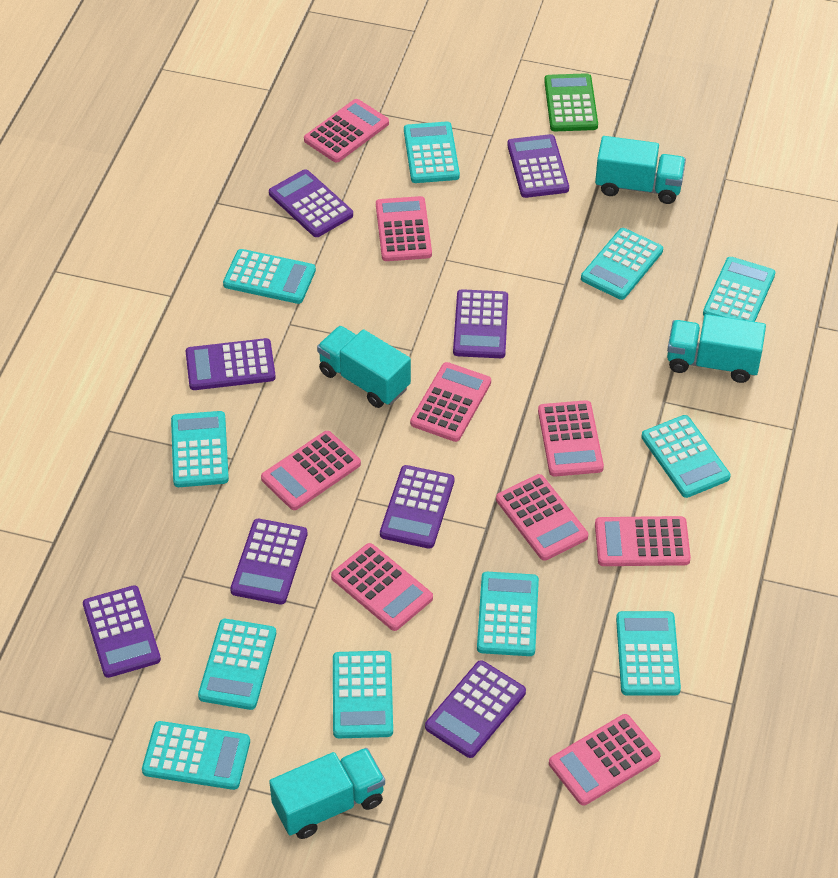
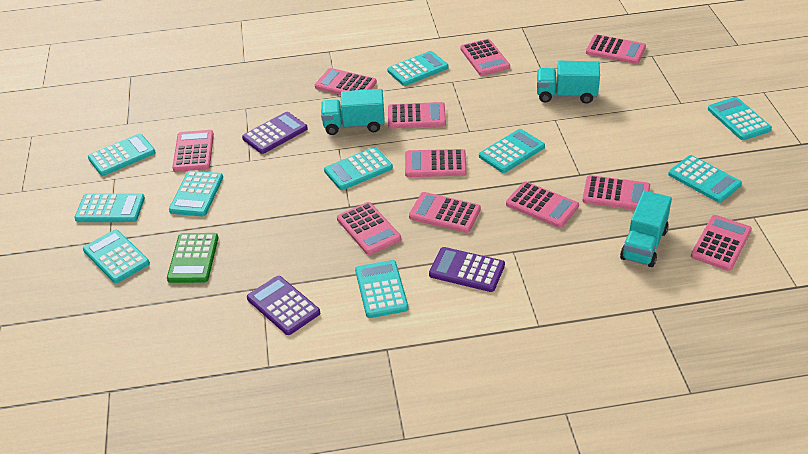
pink calculator: [261,431,361,510] [304,99,389,162] [331,543,433,631] [376,196,432,261] [410,362,491,442] [496,474,588,561] [538,400,604,477] [549,714,660,806] [595,516,691,566] = 9 -> [173,130,214,172] [315,68,377,95] [337,202,401,255] [388,102,446,129] [405,149,467,177] [409,192,481,233] [460,39,510,76] [506,182,579,228] [582,175,650,210] [586,34,646,64] [691,215,752,271] = 11
purple calculator: [83,585,161,678] [186,338,276,390] [230,519,308,605] [269,169,353,237] [380,465,454,549] [425,660,526,758] [453,289,508,358] [507,134,569,198] = 8 -> [242,112,308,154] [247,276,320,335] [429,247,505,292] = 3
turquoise calculator: [142,721,250,790] [171,411,229,487] [198,619,276,710] [223,249,316,304] [333,651,393,738] [404,121,460,183] [477,572,539,656] [581,228,663,300] [616,611,681,696] [641,415,731,498] [703,257,775,322] = 11 -> [75,193,145,222] [83,230,150,283] [88,134,156,176] [169,170,223,216] [324,147,393,190] [355,260,409,318] [387,51,449,86] [479,129,545,173] [668,155,742,203] [708,97,772,140] = 10
turquoise truck: [269,748,385,839] [317,326,411,408] [595,136,686,204] [667,314,766,383] = 4 -> [321,89,385,135] [537,61,600,104] [620,191,672,267] = 3

